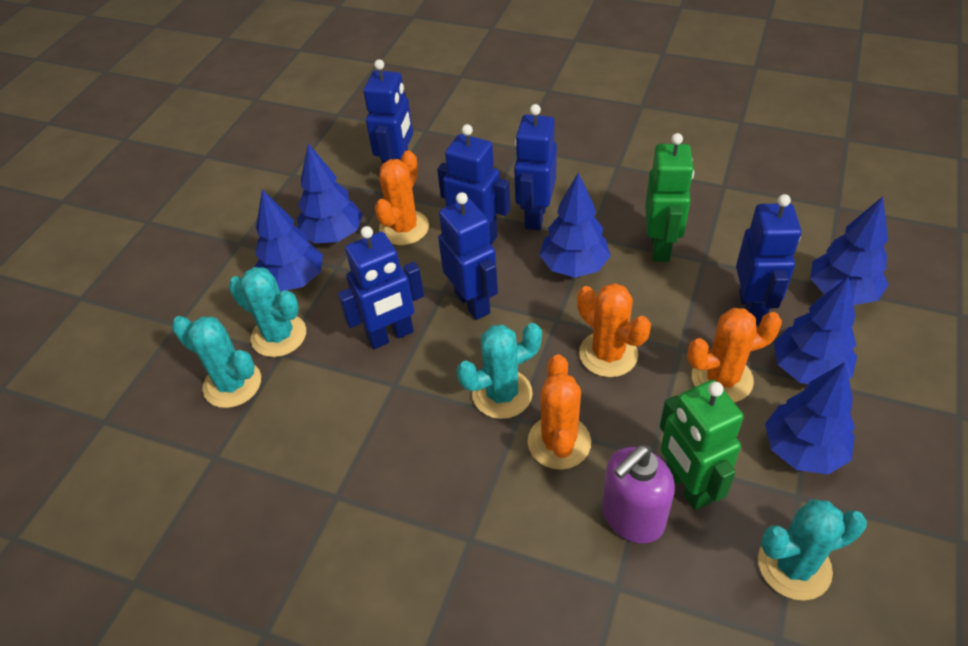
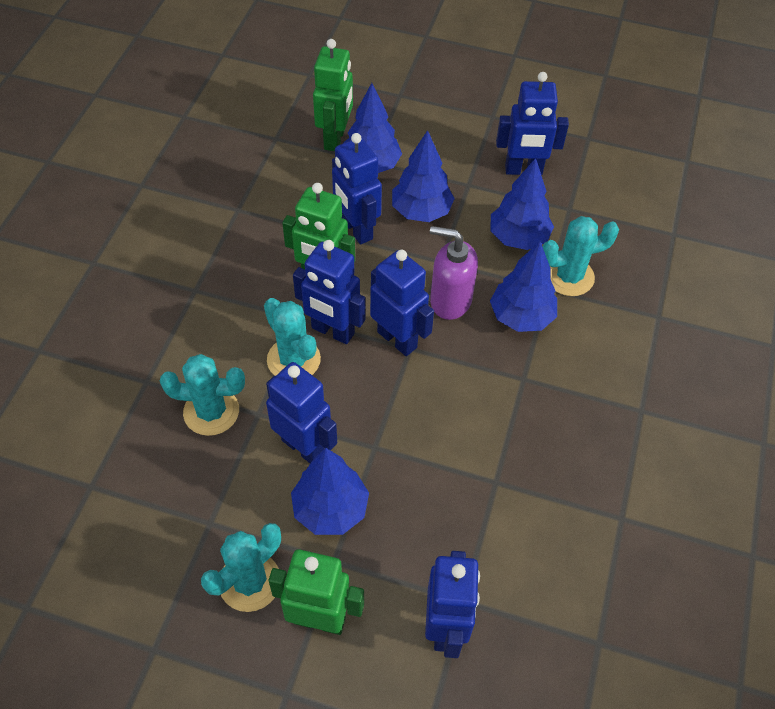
blue tree: [254,189,323,291] [297,143,363,243] [539,173,611,278] [765,362,855,475] [774,277,857,384] [810,196,889,305] = 6 -> [291,448,369,535] [343,83,402,173] [392,130,455,222] [490,241,557,332] [491,158,554,250] = 5
green robot: [645,133,694,262] [660,380,744,510] = 2 -> [269,549,364,635] [282,183,355,269] [313,39,353,151] = 3
orange cactus: [375,150,429,245] [528,354,591,470] [577,283,651,377] [687,308,782,403] = 4 -> none = 0

